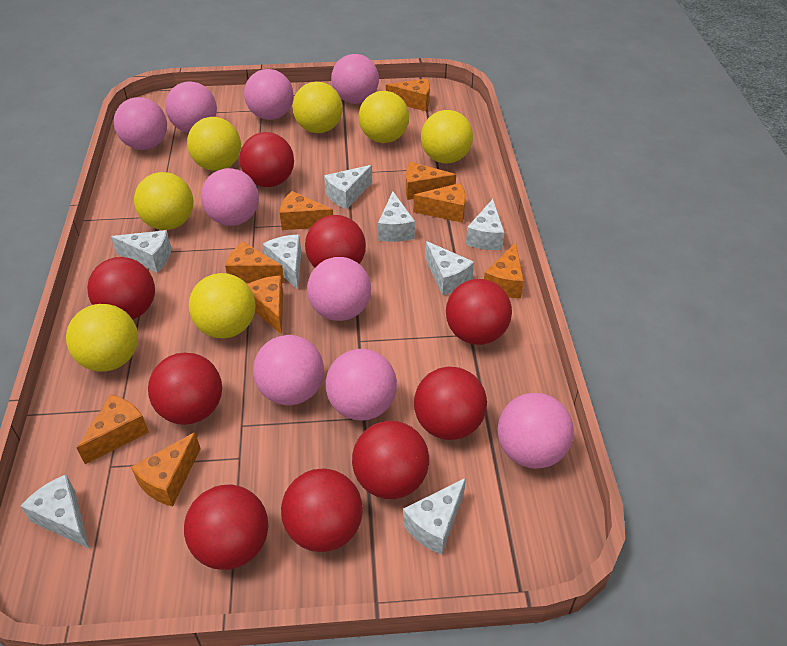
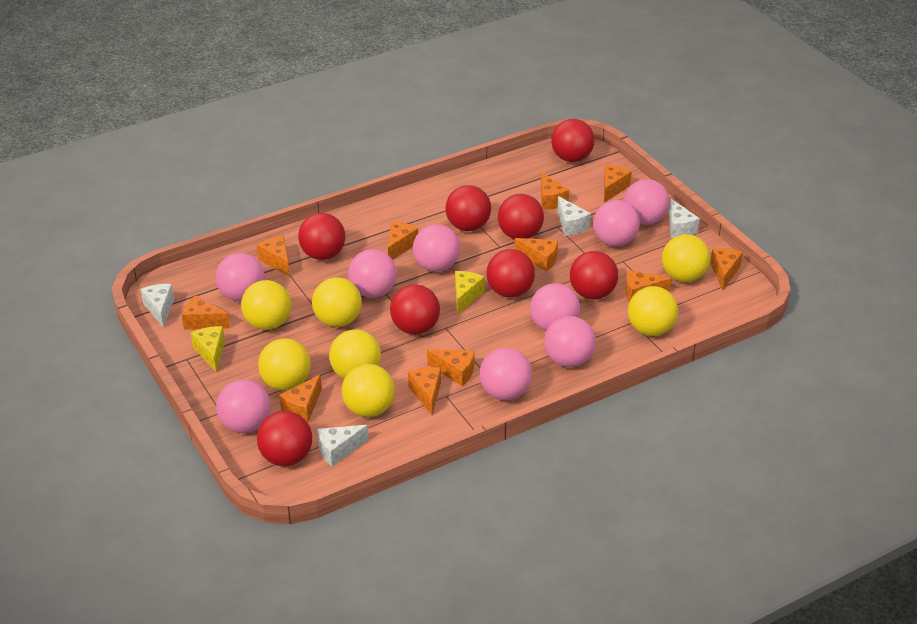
orange cheese: [77,395,149,464] [131,432,201,507] [225,242,285,283] [247,276,283,335] [280,191,333,230] [386,78,430,111] [406,162,456,200] [413,183,466,223] [484,243,524,298] = 9 -> [182,295,230,330] [257,236,290,277] [279,374,322,423] [388,222,418,260] [408,367,441,415] [427,349,475,386] [514,238,558,272] [541,171,569,210] [604,165,632,202] [625,270,672,302] [710,248,743,290] = 11
red ball: [87,257,155,320] [148,353,222,425] [184,485,268,570] [240,132,294,187] [281,468,363,552] [305,215,366,267] [352,421,429,499] [414,366,487,440] [446,279,512,345] = 9 -> [257,411,312,466] [298,213,345,260] [390,284,440,334] [445,185,491,231] [486,249,535,298] [498,194,544,239] [551,119,595,162] [570,251,618,300] = 8
white cheese: [21,475,89,548] [111,230,171,273] [263,235,301,289] [324,165,372,209] [378,191,415,242] [403,478,466,555] [425,241,474,295] [466,199,505,250] = 8 -> [141,284,174,328] [317,425,369,466] [557,196,591,236] [669,198,700,238] = 4
yellow cheese: none = 0 -> [191,326,225,373] [455,271,485,314] = 2

